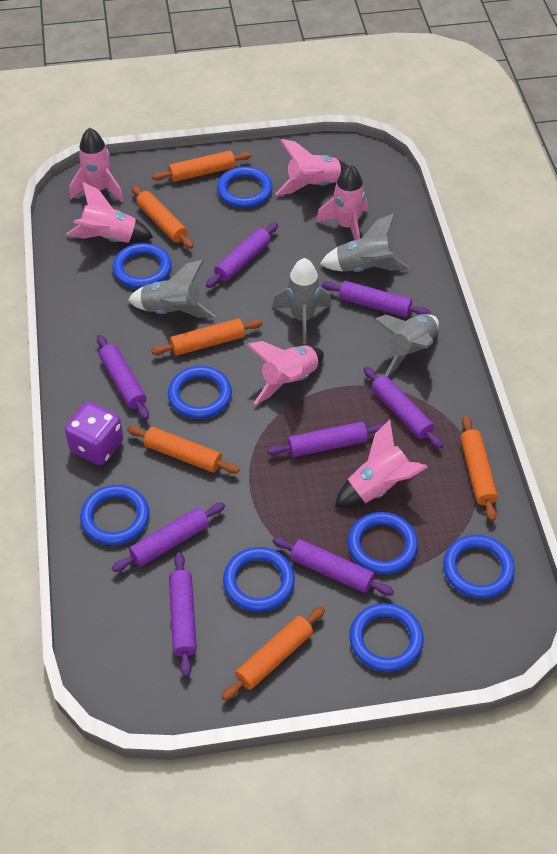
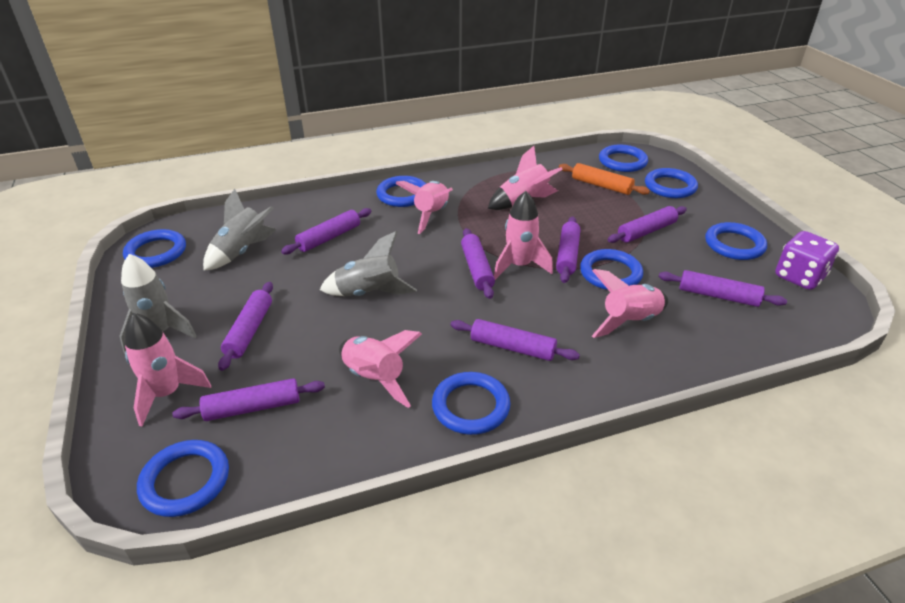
grey rocket: [128,259,216,318] [273,258,332,344] [320,213,409,272] [374,314,439,377] = 4 -> [119,254,197,354] [203,189,277,271] [320,231,417,296] = 3
orange rolling pin: [127,426,240,474] [131,186,193,249] [151,319,263,356] [152,151,251,182] [222,606,325,700] [460,416,498,521] = 6 -> [559,163,650,195] = 1

